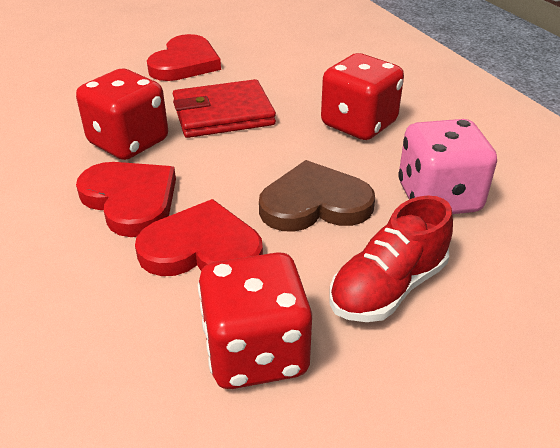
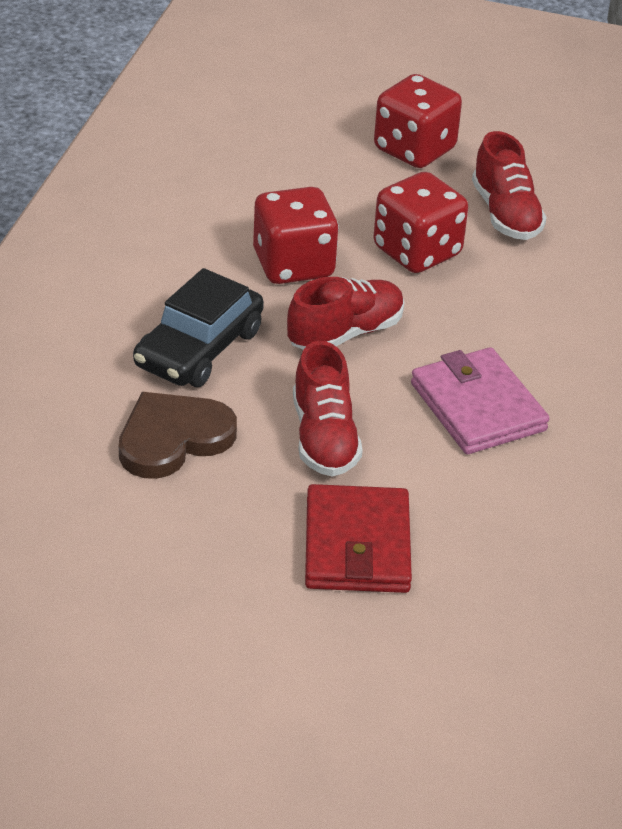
black car: none = 0 -> [133,268,264,387] = 1
pink dice: [398,119,497,214] = 1 -> none = 0
pink wallet: none = 0 -> [411,347,549,454] = 1
red heart: [76,162,176,237] [135,199,263,276] [147,34,221,81] = 3 -> none = 0
red shoe: [329,196,453,322] = 1 -> [287,277,404,350] [293,341,363,477] [472,131,547,240] = 3

